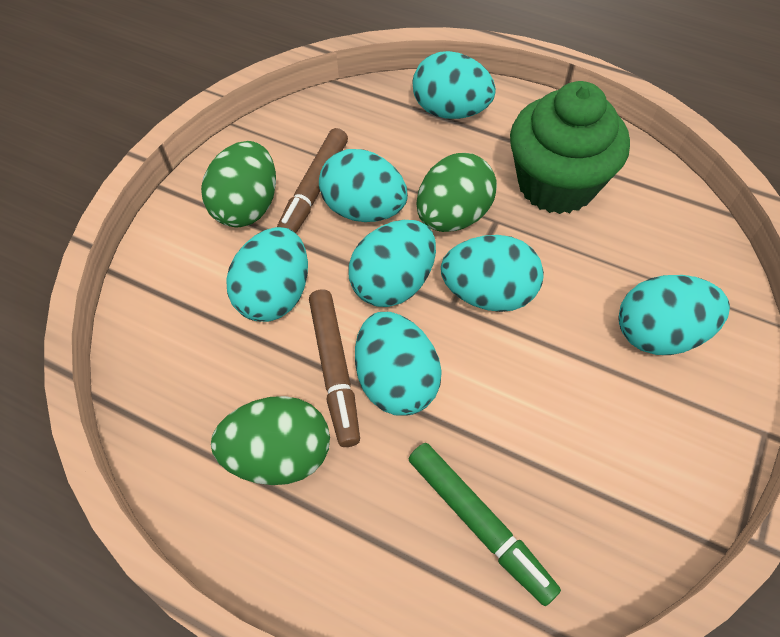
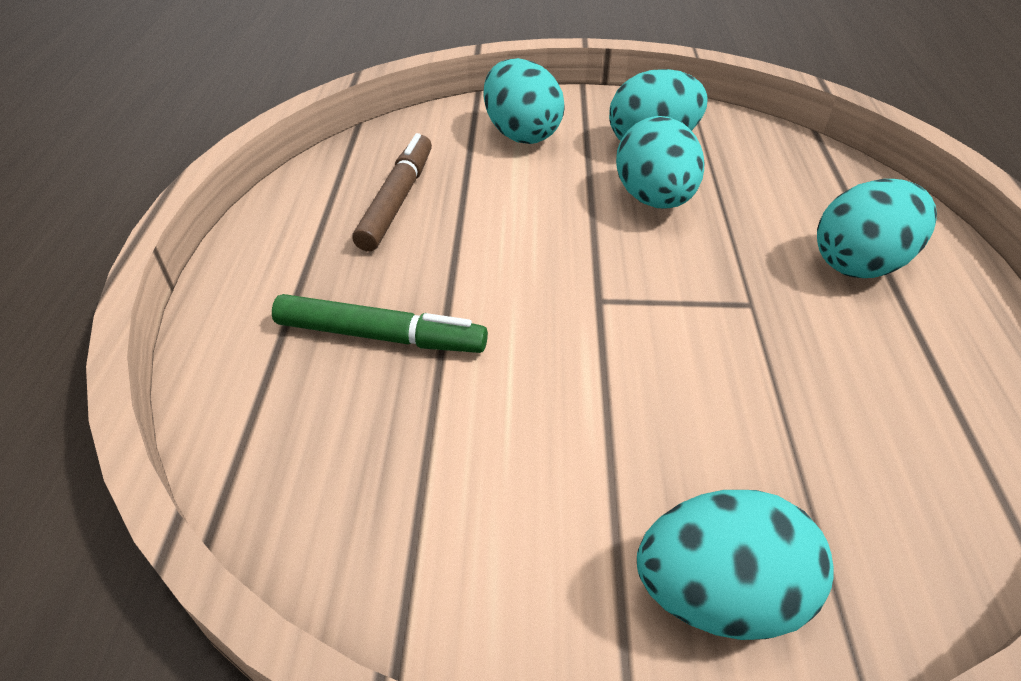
brown marker: [277,128,348,233] [309,289,360,447] = 2 -> [352,133,432,251] = 1
green cupcake: [510,81,630,214] = 1 -> none = 0
green egg: [201,141,276,227] [211,396,330,485] [416,153,497,232] = 3 -> none = 0
turquoise egg: [226,227,308,322] [319,149,408,222] [348,220,436,307] [355,312,442,415] [413,51,496,119] [441,235,544,312] [619,275,730,355] = 7 -> [483,58,565,144] [609,69,708,141] [616,116,704,209] [637,490,833,640] [817,179,937,278] = 5

